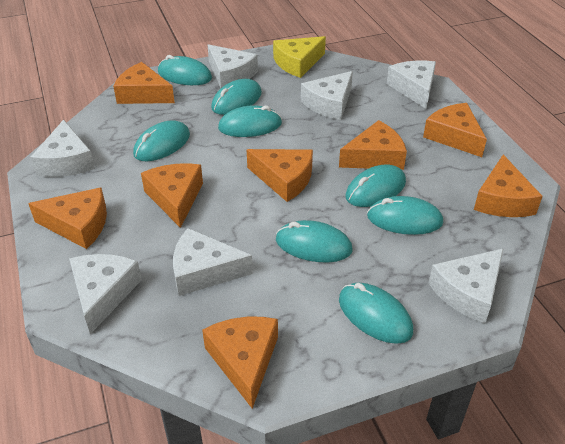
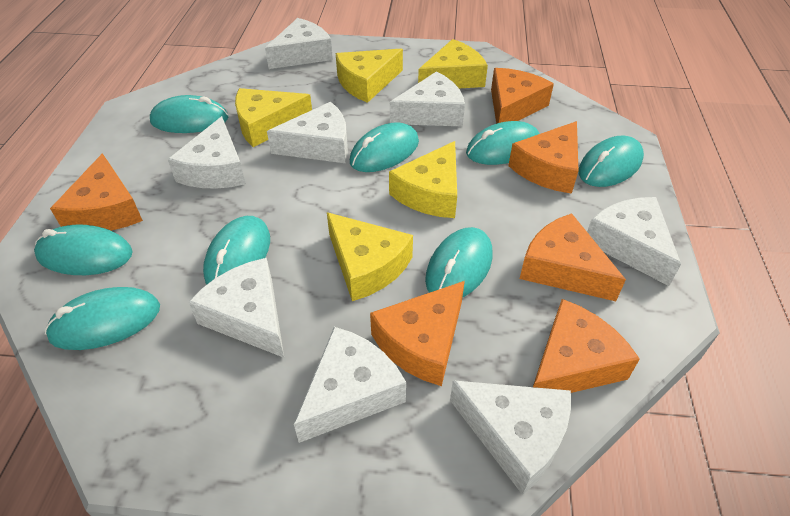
orange cheese: [28,187,107,249] [113,62,175,104] [141,163,203,228] [202,317,278,409] [247,149,313,202] [339,120,407,170] [423,103,487,157] [474,155,543,217] = 8 -> [50,153,143,231] [370,281,465,386] [491,68,554,124] [508,121,579,194] [520,213,626,301] [533,299,640,393] = 6
white cheese: [31,120,95,177] [69,254,142,334] [173,228,253,296] [208,44,258,88] [301,71,353,120] [387,61,436,109] [429,248,504,323] = 7 -> [168,116,246,189] [188,258,284,358] [265,18,333,69] [267,102,348,163] [294,327,406,443] [390,71,465,126] [450,380,571,495] [587,197,681,286] = 8
yellow cheese: [273,36,326,78] = 1 -> [235,88,312,147] [327,212,413,301] [336,49,403,103] [389,141,457,218] [418,39,488,88] = 5

